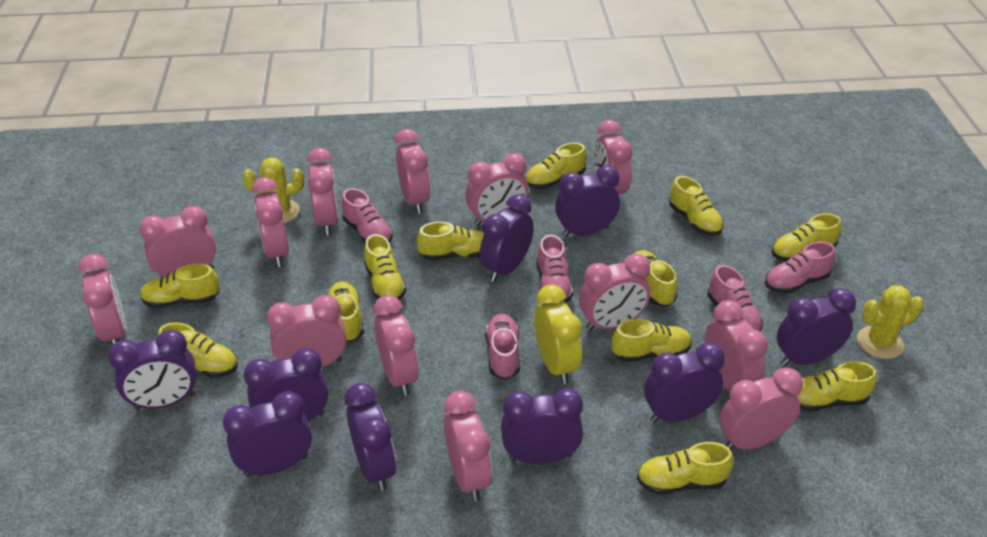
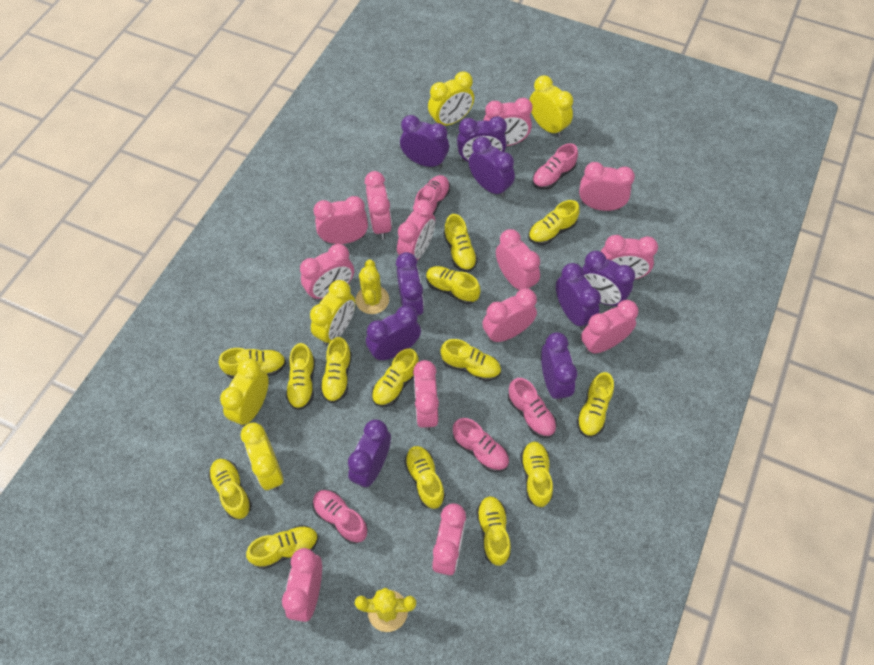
yellow clock: [534,284,582,384] = 1 -> [220,358,269,427] [241,423,284,491] [310,280,356,346] [428,71,474,126] [530,75,573,137] = 5
yellow shoe: [140,264,220,308] [158,323,238,378] [327,282,364,342] [364,234,406,300] [417,222,484,260] [525,143,587,189] [612,319,692,362] [634,250,677,307] [637,442,733,495] [669,176,724,236] [772,213,841,262] [796,361,877,412] = 12 -> [208,459,252,519] [219,348,286,379] [246,525,319,569] [286,343,315,410] [320,337,352,403] [372,348,419,407] [404,446,445,509] [426,266,481,304] [440,339,501,381] [444,214,478,272] [476,496,511,566] [520,442,553,507] [528,200,580,245] [576,372,614,437] = 14

